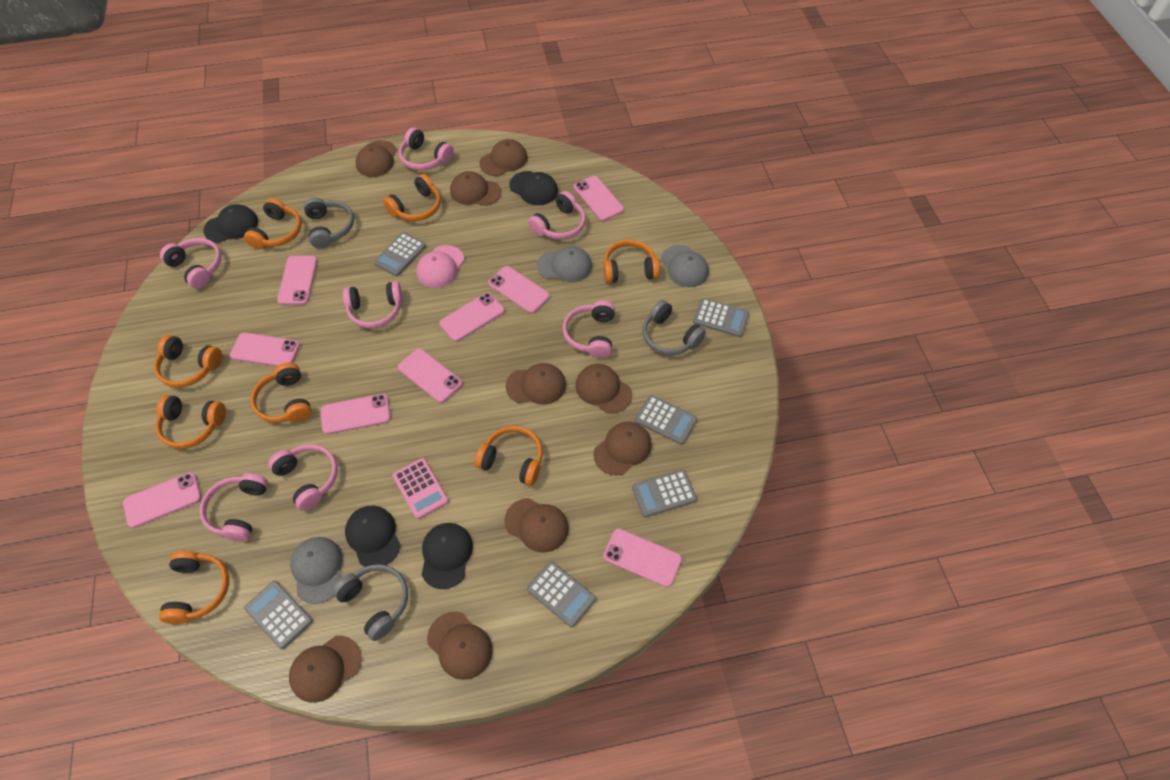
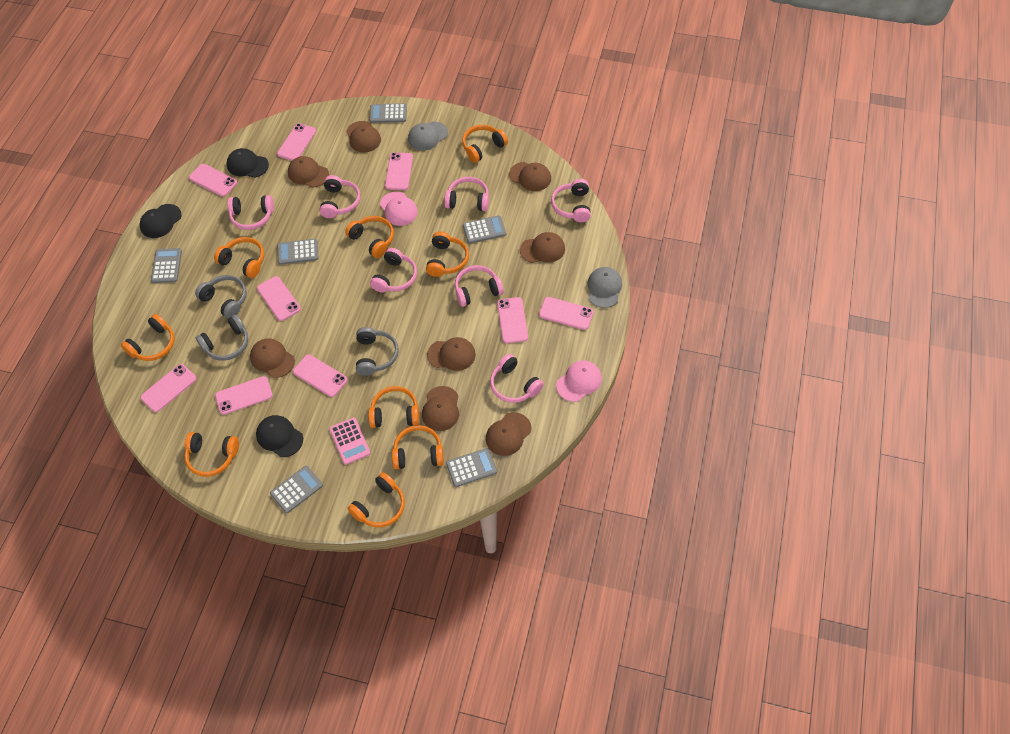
black cap: [203,204,258,243] [345,506,401,567] [422,523,473,589] [509,171,558,205] = 4 -> [139,204,182,238] [227,148,269,178] [256,415,303,457] = 3
brown cap: [289,636,362,703] [356,140,397,177] [427,612,493,680] [450,171,501,206] [479,139,528,176] [504,498,569,553] [506,363,566,405] [575,364,632,414] [593,421,652,475] = 9 -> [250,338,295,378] [288,156,329,188] [346,121,381,152] [422,386,459,431] [427,337,476,371] [486,412,532,456] [509,162,551,191] [520,232,565,263] = 8
grey cap: [290,537,343,604] [537,246,592,282] [661,245,709,288] = 3 -> [408,122,448,151] [587,267,622,308] = 2
orange headphones: [154,335,222,388] [155,395,226,449] [159,551,229,624] [244,198,302,249] [250,362,312,423] [383,174,441,221] [475,426,543,486] [603,240,660,283] = 8 -> [121,314,175,361] [185,432,239,477] [214,237,264,278] [345,216,394,258] [347,472,405,527] [368,386,419,428] [392,425,444,469] [426,232,469,277] [462,125,508,163] = 9
pink cap: [416,245,464,288] = 1 -> [380,192,418,226] [556,360,602,402] = 2

